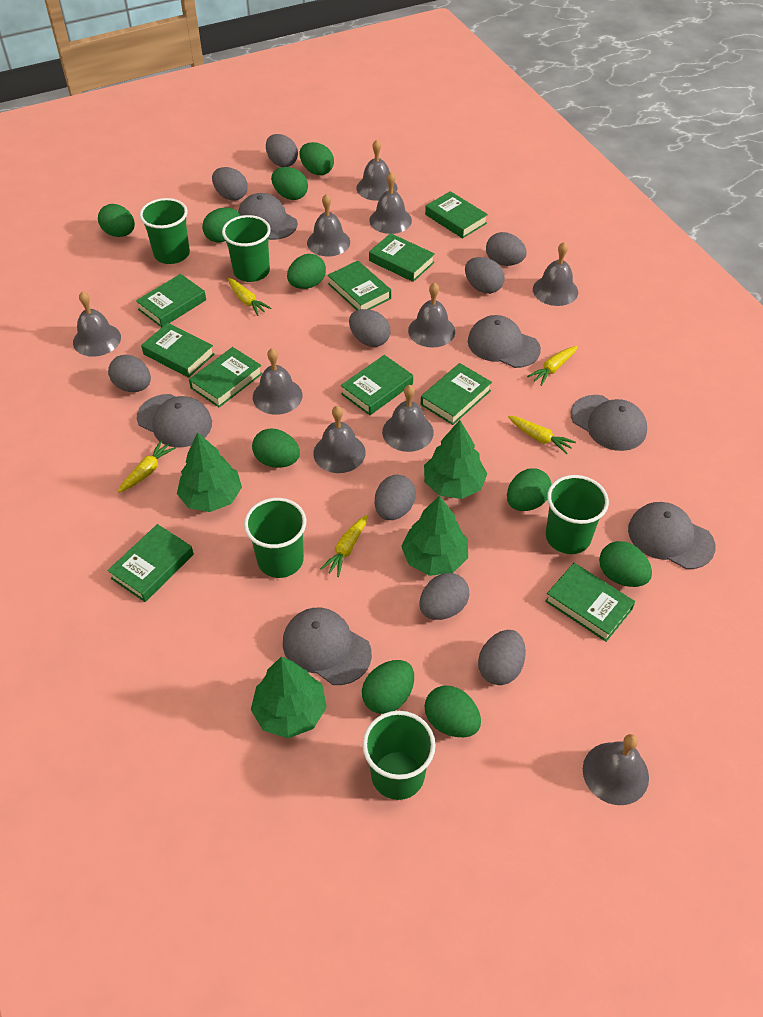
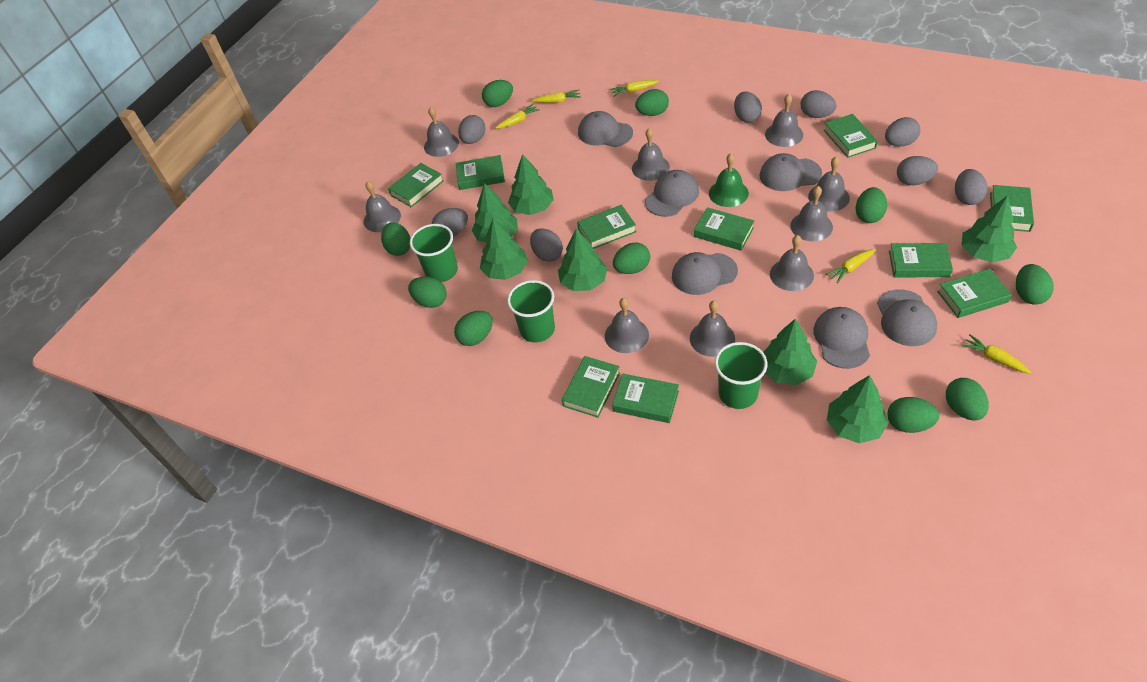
green bell: none = 0 -> [709,153,749,207] = 1
green cup: [140,198,190,264] [222,215,271,282] [244,498,306,578] [362,711,436,800] [546,475,609,554] = 5 -> [410,224,458,282] [507,280,555,342] [715,342,767,409] = 3
green tree: [177,432,242,512] [251,656,327,738] [401,495,468,576] [424,420,487,499] = 4 -> [472,183,518,242] [480,218,528,280] [508,154,554,215] [558,229,607,291] [763,319,817,385] [827,375,888,443] [962,195,1017,262] = 7
grey bell: [73,291,121,357] [253,348,302,415] [307,194,350,256] [313,406,366,473] [356,140,397,201] [369,172,412,234] [382,385,434,452] [408,282,455,348] [533,242,578,306] [583,734,649,805] = 10 -> [363,181,401,232] [424,107,459,157] [605,298,649,353] [632,128,670,181] [690,300,735,357] [765,94,803,147] [770,235,814,291] [790,186,833,241] [808,156,850,211] = 9
grey egg: [108,355,151,392] [212,167,248,201] [266,134,298,167] [349,309,391,347] [375,475,416,520] [419,573,469,620] [465,257,505,294] [478,630,526,685] [486,232,527,266] = 9 -> [432,208,468,237] [458,115,486,144] [530,228,563,262] [734,92,762,123] [800,90,836,118] [885,117,920,147] [897,156,938,185] [955,169,988,205] = 8

